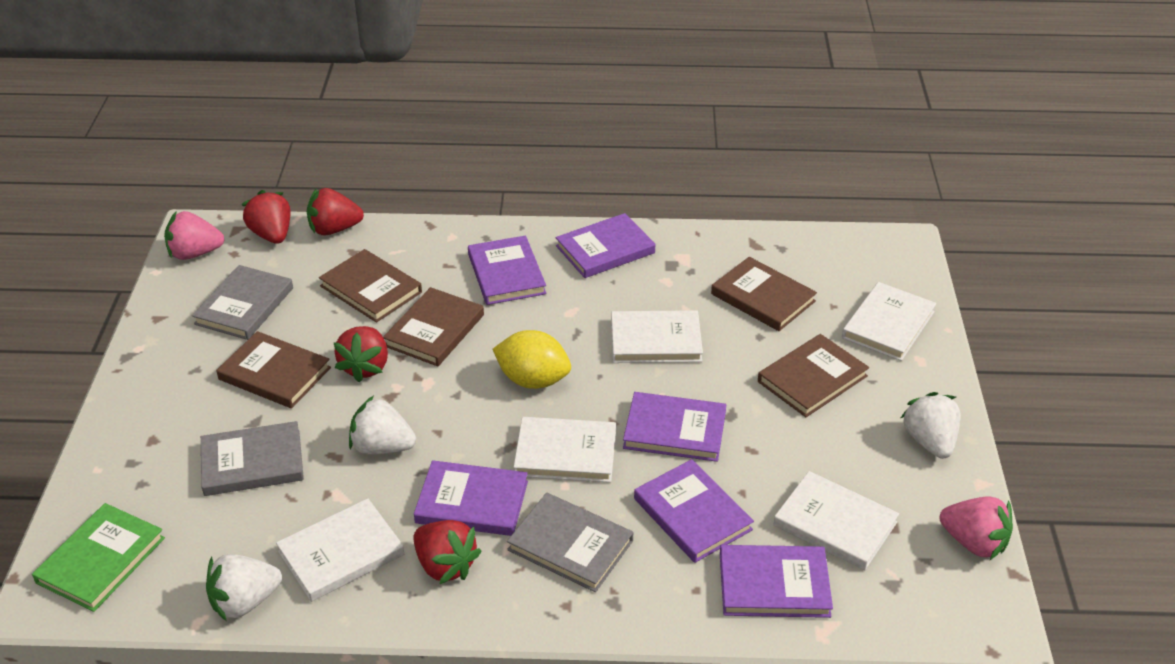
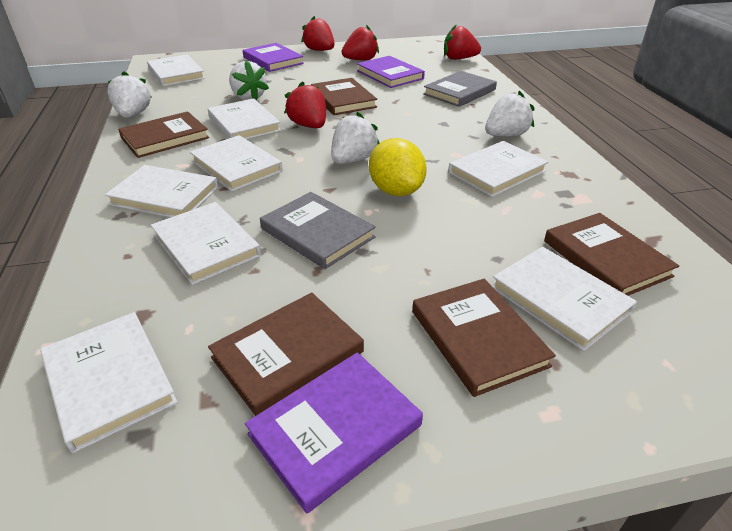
green book: [32,503,165,612] = 1 -> none = 0
grey book: [192,265,293,340] [201,421,304,496] [507,493,633,592] = 3 -> [260,192,376,269] [423,71,497,107] = 2
pink strawberry: [164,211,224,260] [940,497,1013,560] = 2 -> none = 0
purple book: [414,460,528,536] [468,235,546,305] [556,213,655,278] [623,392,726,462] [634,459,754,563] [720,545,833,618] = 6 -> [243,43,304,72] [245,352,423,514] [357,56,425,88] = 3
white book: [276,498,404,602] [514,417,616,483] [611,310,703,363] [773,471,899,570] [842,282,936,361] = 5 -> [40,312,178,453] [105,165,218,218] [147,55,205,86] [151,202,261,285] [190,135,283,192] [208,98,281,140] [448,141,548,197] [492,247,637,351] = 8
white strawberry: [206,554,282,622] [349,396,416,455] [901,392,961,459] = 3 -> [107,71,151,118] [229,60,269,100] [331,112,379,164] [485,91,535,137] = 4

